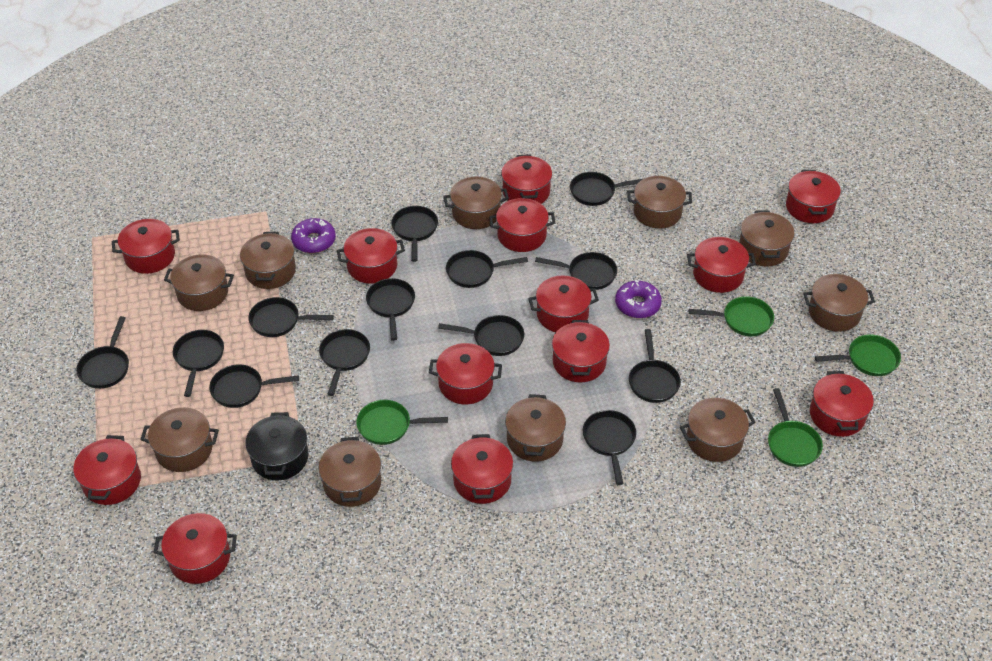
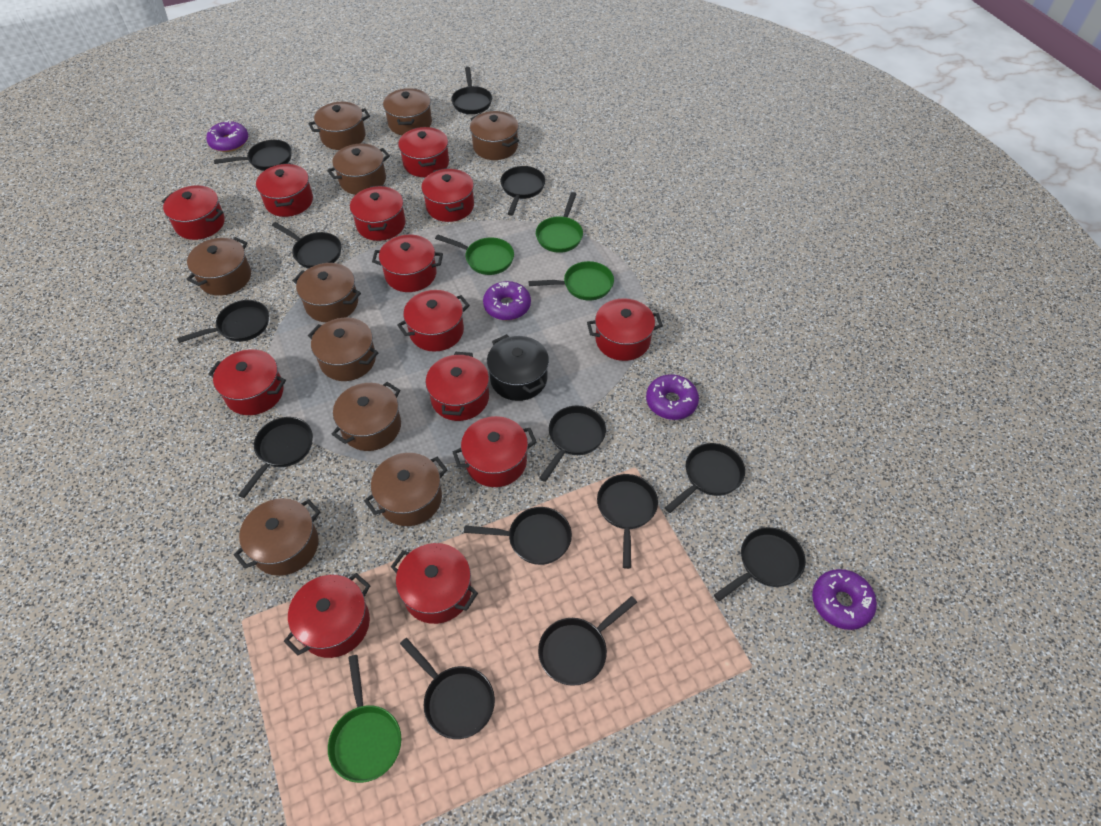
purple donut: [291,218,336,253] [615,281,662,318] = 2 -> [206,121,248,152] [483,281,531,320] [646,374,699,420] [812,569,877,630] = 4

